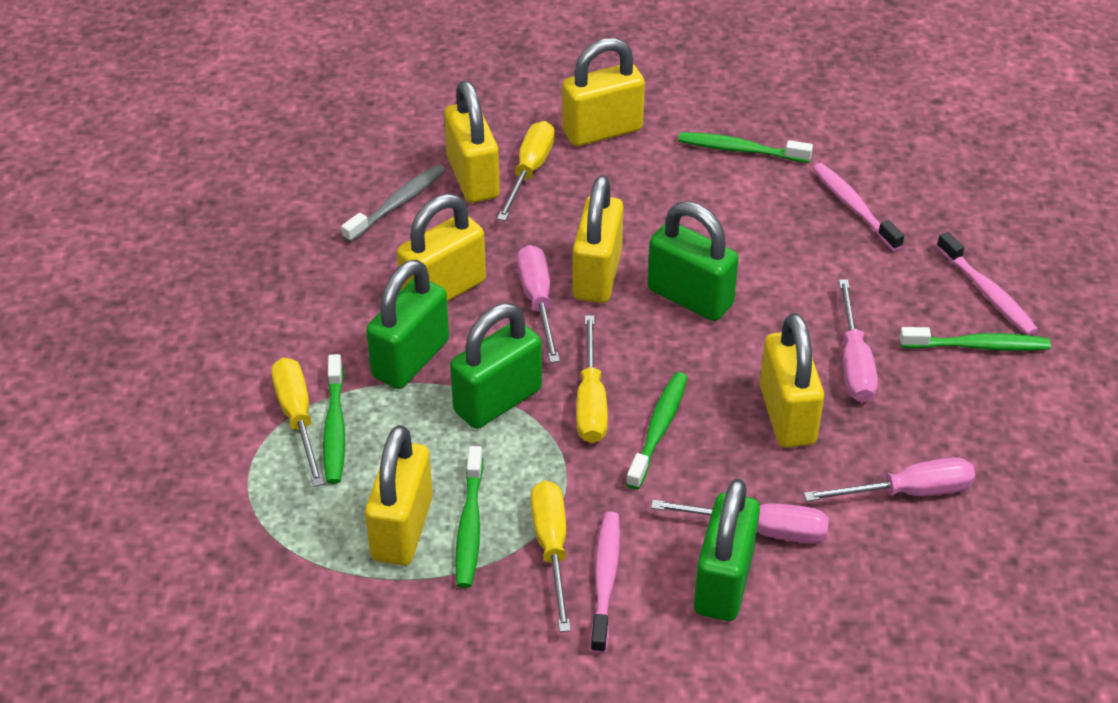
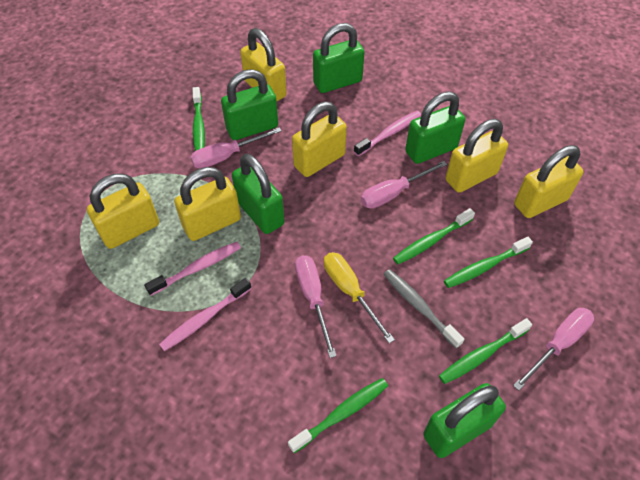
green padlock: [366,259,449,389] [450,303,542,429] [647,201,739,321] [694,478,760,621] = 4 -> [221,69,278,140] [232,154,285,234] [313,23,365,93] [405,92,465,164] [423,383,506,458] = 5
yellow screwdriver: [271,358,324,487] [497,121,555,221] [531,480,571,632] [576,315,608,443] = 4 -> [324,252,395,343] = 1

